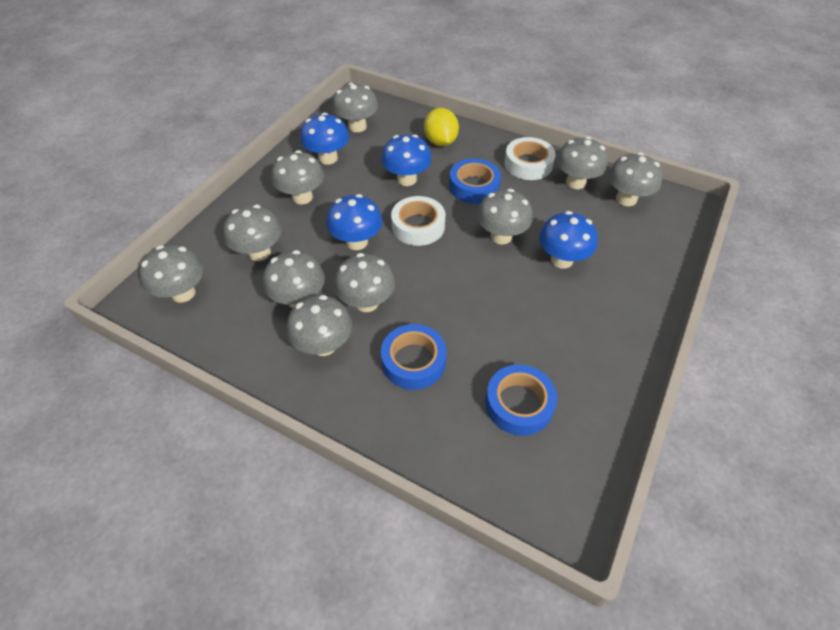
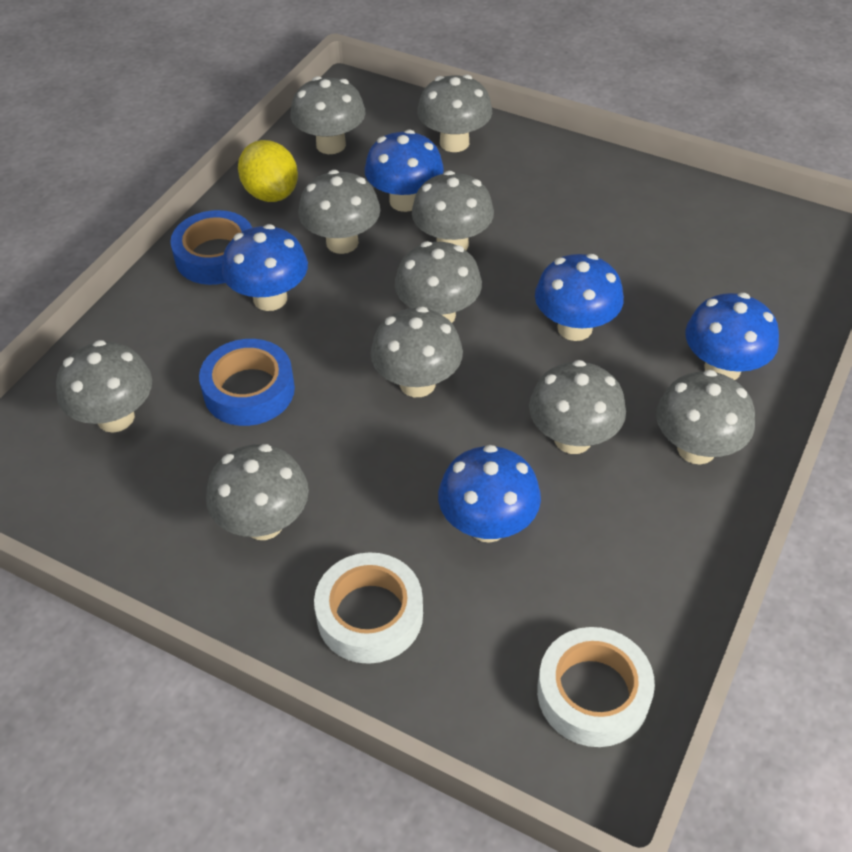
blue mushroom: [300,113,349,165] [326,194,383,250] [381,134,432,186] [539,211,598,268] = 4 -> [222,224,308,311] [365,130,444,212] [438,445,541,543] [535,254,624,341] [685,293,779,380] = 5
blue tape: [381,324,447,390] [449,158,501,204] [485,364,557,436] = 3 -> [170,210,252,285] [199,339,295,426] = 2

